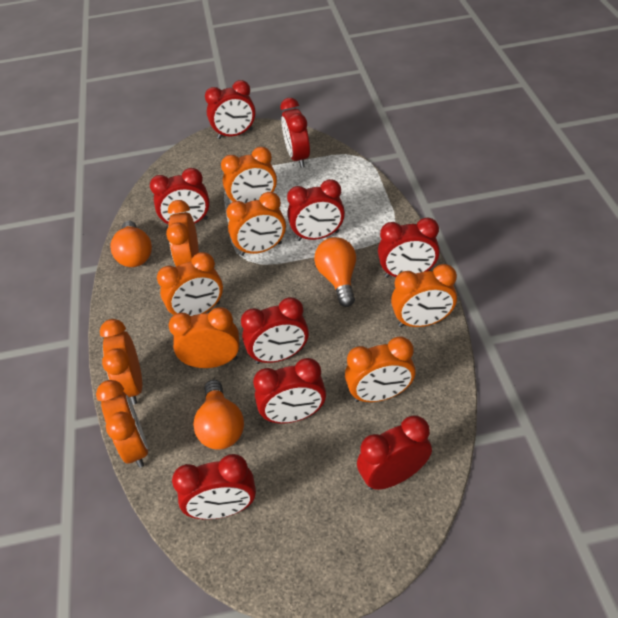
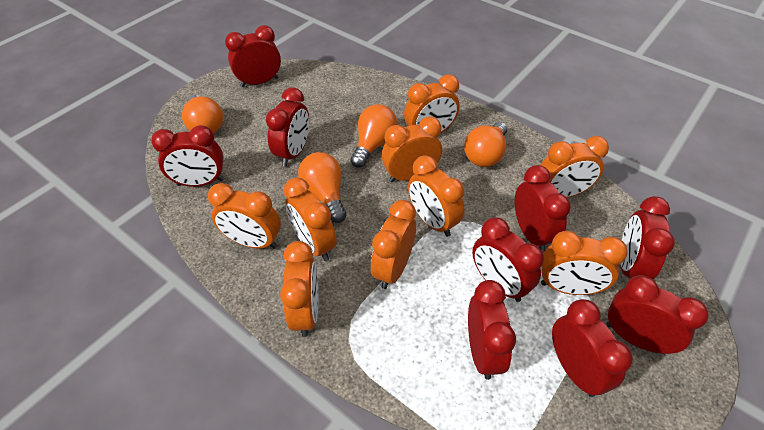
orange light bulb: [110,221,152,267] [193,380,244,450] [314,237,356,307] = 3 -> [182,95,223,134] [298,152,346,223] [350,104,398,168] [464,122,507,167] = 4

